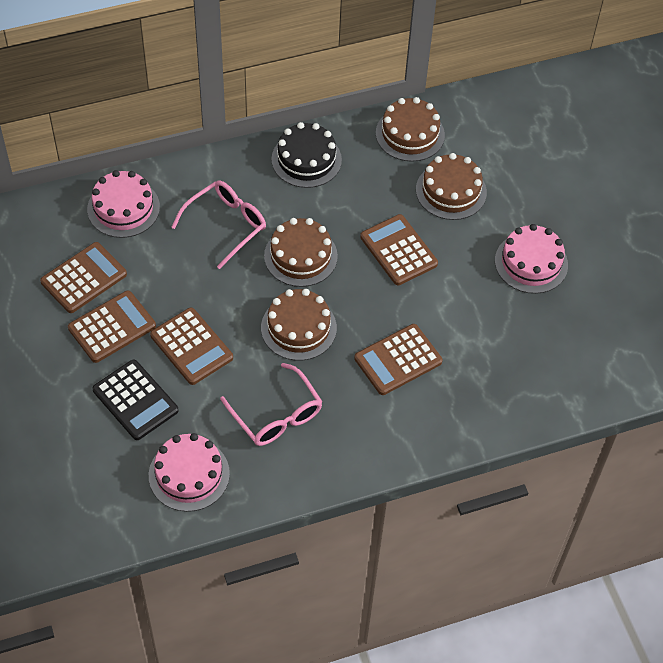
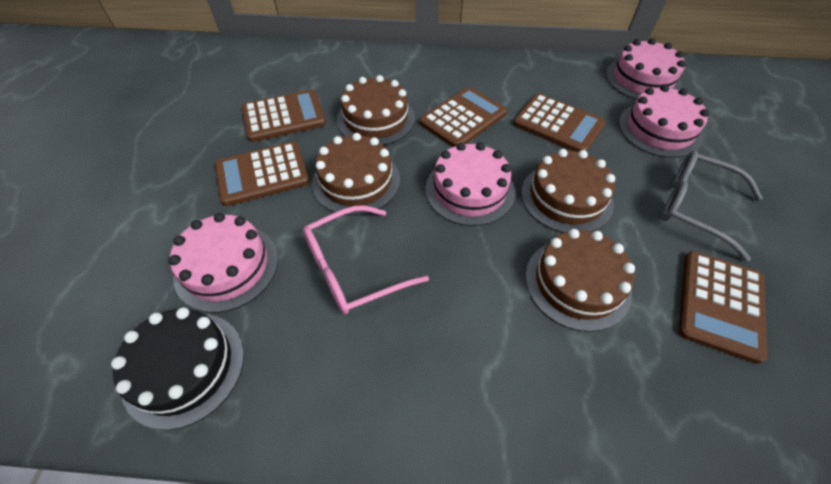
black calculator: [92,360,178,440] = 1 -> none = 0
grey glasses: none = 0 -> [662,151,763,262] = 1
pink cake: [87,170,160,238] [149,433,230,512] [495,224,568,294] = 3 -> [168,213,278,313] [425,142,515,226] [606,38,686,100] [619,85,709,158] = 4
pink glasses: [171,181,266,269] [220,363,322,446] = 2 -> [303,205,429,314] = 1

